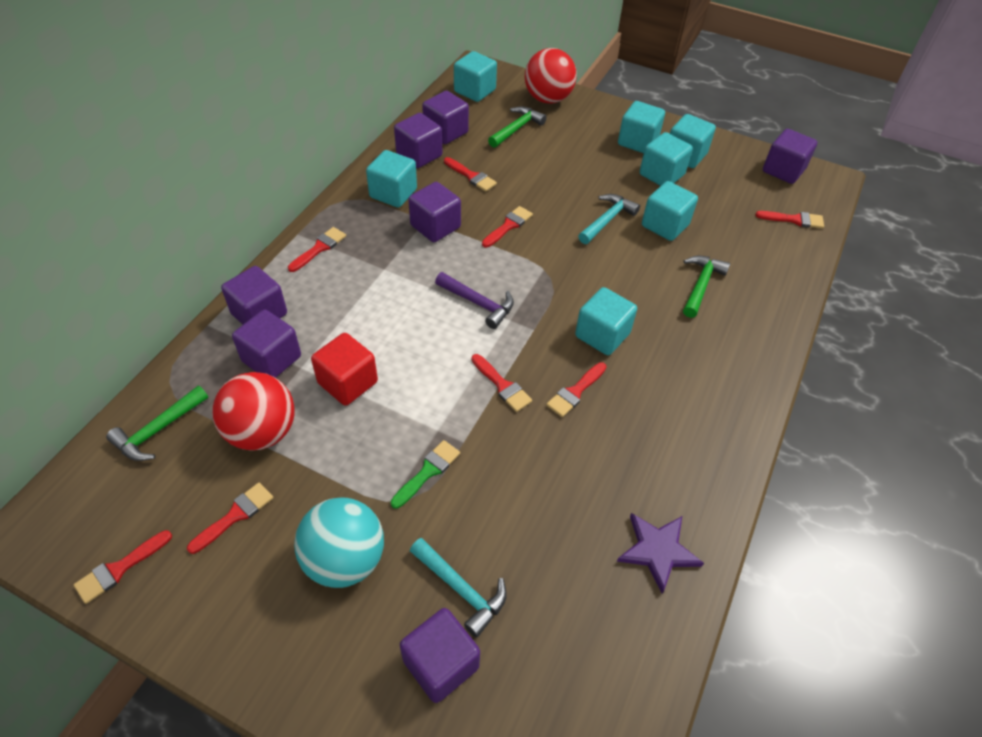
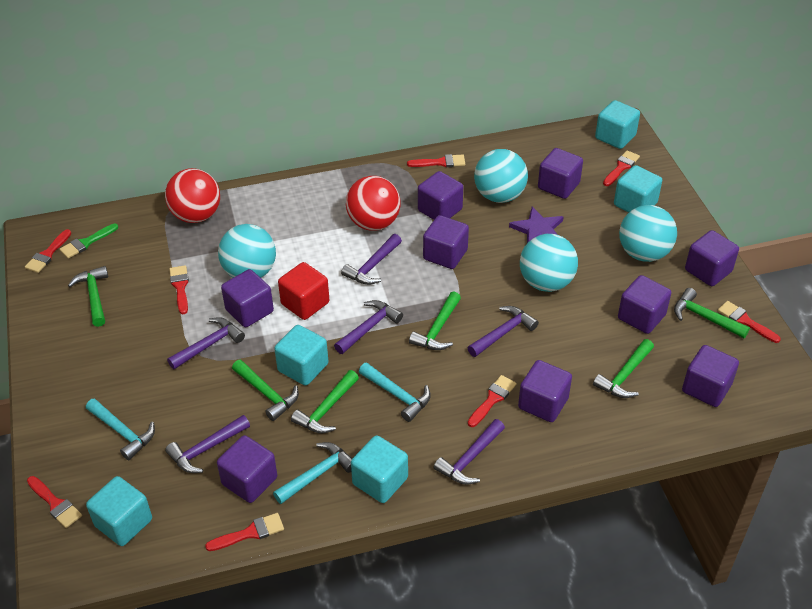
green hammer: [106,386,208,461] [488,106,547,148] [683,256,730,318] = 3 -> [68,266,108,327] [232,360,299,421] [291,370,359,434] [409,291,461,350] [593,339,654,398] [674,288,750,338] = 6
purple cube: [221,266,287,325] [232,310,301,378] [394,113,442,168] [400,608,480,703] [408,182,461,242] [422,91,469,144] [763,129,817,184] = 7 -> [217,435,277,503] [221,269,274,327] [418,171,463,220] [423,215,469,269] [518,360,572,422] [538,148,583,199] [618,275,671,334] [682,345,739,407] [685,230,739,286] = 9
purple hammer: [435,272,514,329] = 1 -> [165,415,250,473] [167,317,245,370] [334,300,403,354] [341,234,402,285] [433,419,505,485] [468,306,539,357] = 6
turquoise ball: [294,497,384,588] = 1 -> [218,224,276,278] [474,149,528,203] [520,234,578,292] [619,205,677,262] = 4
turquoise cube: [366,150,417,208] [454,51,497,102] [575,287,637,355] [618,101,665,153] [640,132,693,186] [642,181,698,241] [670,114,716,168] = 7 -> [86,476,152,546] [274,325,328,386] [351,435,408,503] [595,100,640,149] [614,165,662,212] = 5
turquoise hammer: [410,538,507,638] [578,194,640,244] = 2 -> [86,398,155,460] [273,442,352,504] [359,362,431,422] = 3

